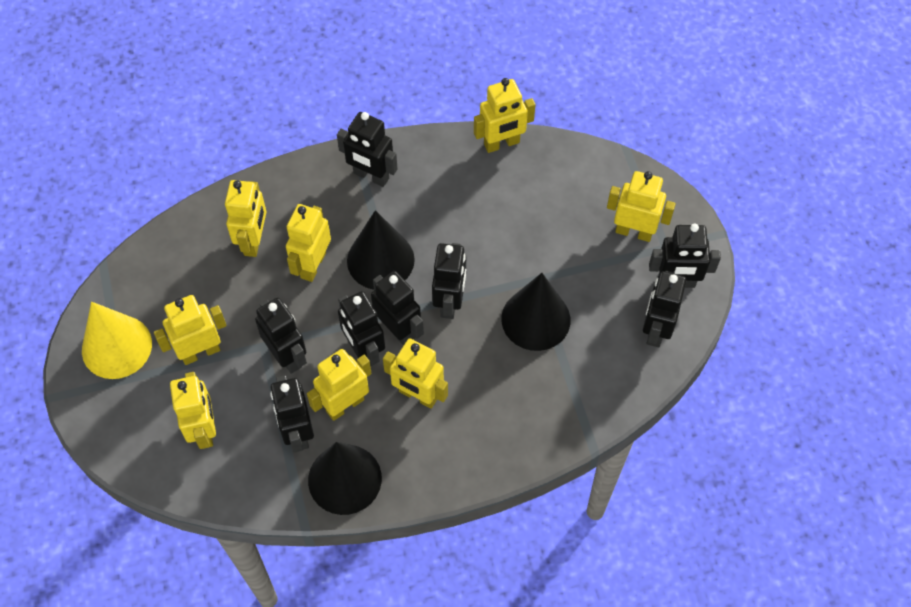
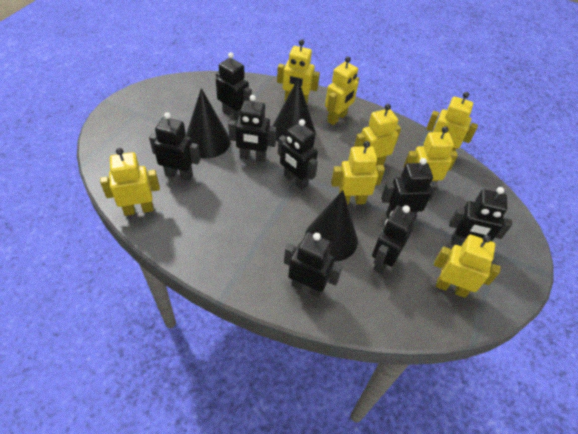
yellow cone: [82,302,152,379] = 1 -> none = 0

